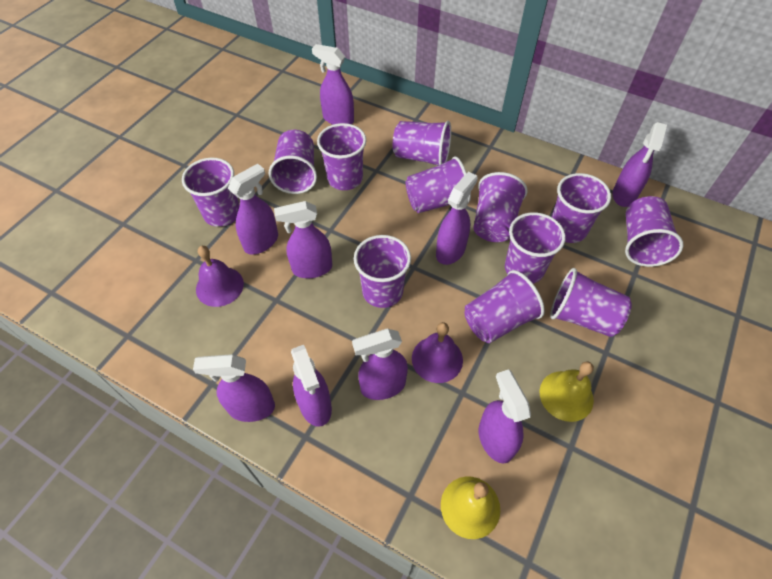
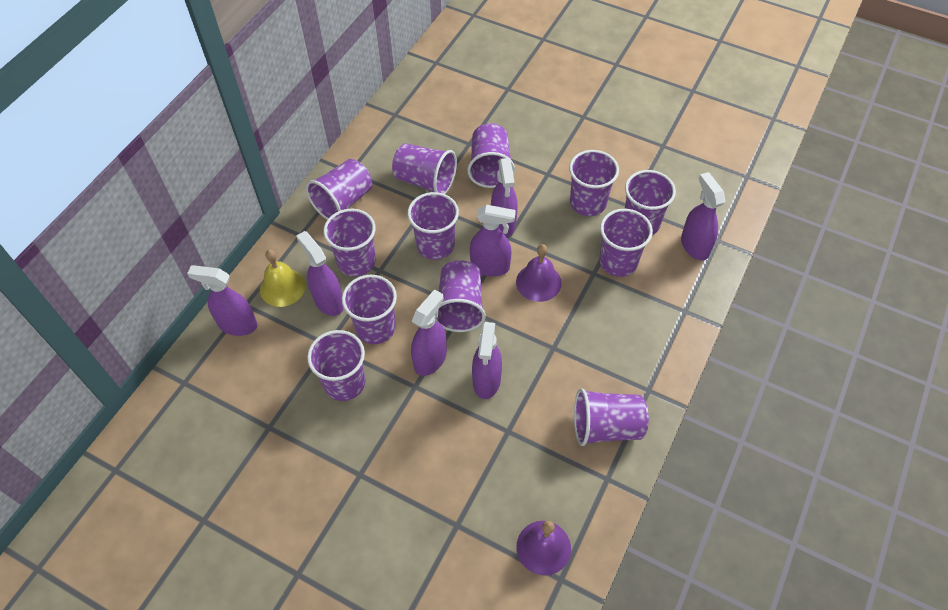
purple spray bottle: [193,354,275,422] [228,164,278,254] [274,201,332,278] [291,345,332,427] [312,44,354,125] [352,329,408,400] [436,172,478,265] [479,369,531,464] [613,122,667,207] = 9 -> [187,265,257,336] [296,231,344,316] [411,289,447,376] [470,205,516,276] [472,322,502,399] [491,158,518,237] [681,172,725,260] = 7
yellow bell: [441,476,500,539] [540,362,594,422] = 2 -> [260,249,306,307] = 1

